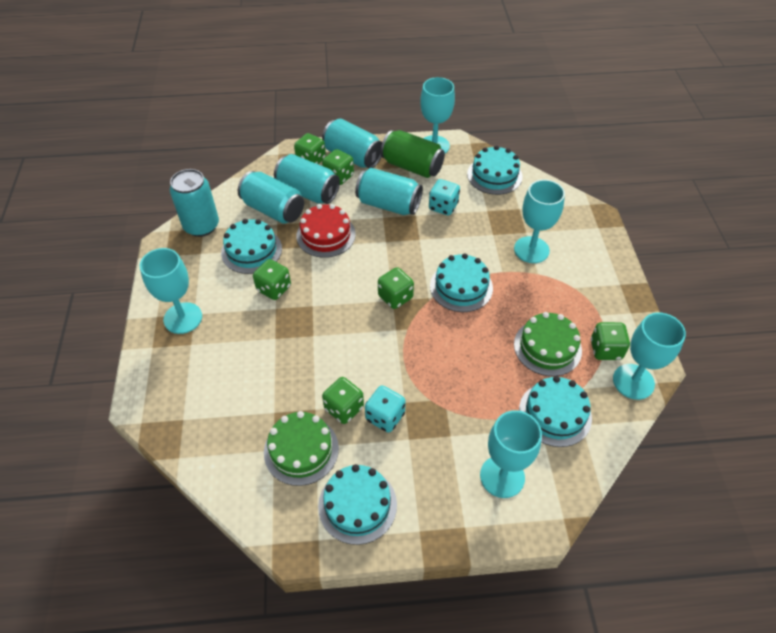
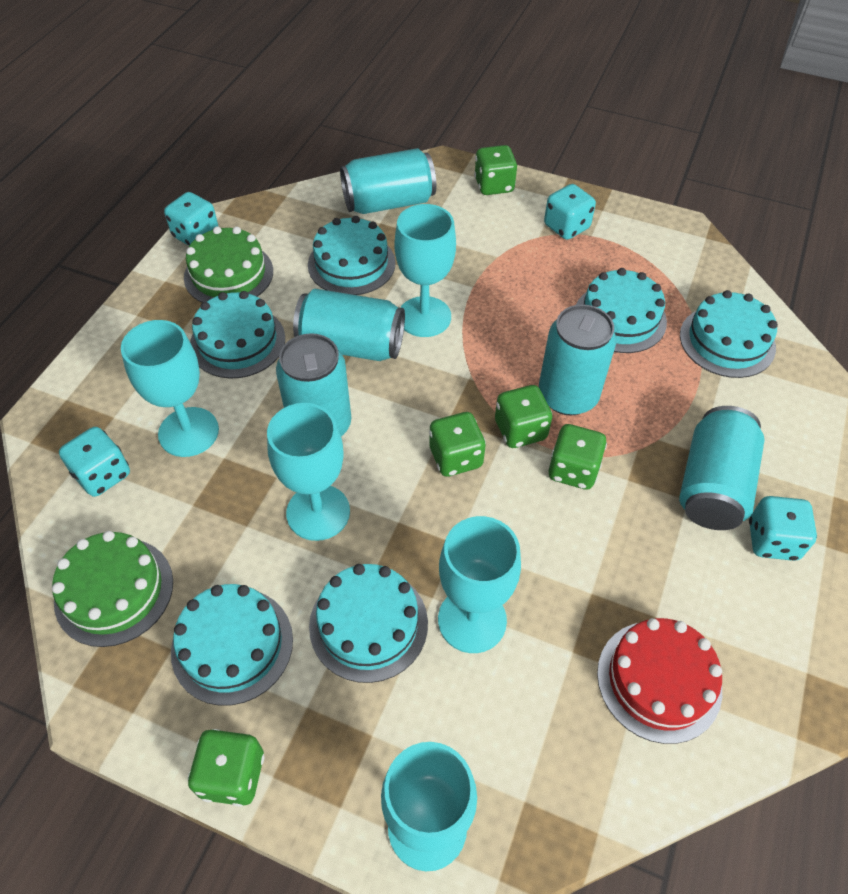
green can: [381,130,445,178] = 1 -> none = 0
green dice: [253,259,291,300] [294,133,326,164] [322,149,354,185] [322,377,364,424] [378,267,414,309] [591,322,630,360] = 6 -> [188,729,264,807] [429,412,486,477] [474,145,517,195] [495,385,552,448] [549,424,607,490] = 5
turquoise cake: [221,219,282,274] [318,464,397,545] [430,253,493,312] [467,145,522,195] [519,376,592,447] = 5 -> [171,584,293,706] [190,291,285,379] [308,216,396,295] [309,564,428,683] [576,268,667,353] [680,290,778,378] = 6
turquoise dice: [365,385,406,433] [429,179,460,216] = 2 -> [59,427,130,497] [164,192,219,246] [544,184,596,240] [749,496,817,561] = 4

